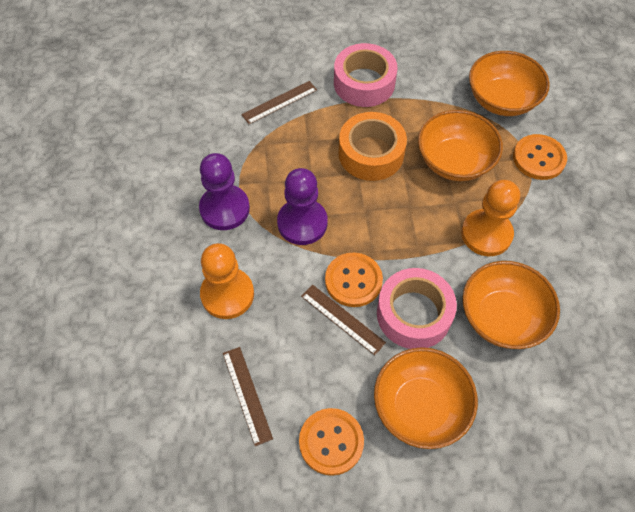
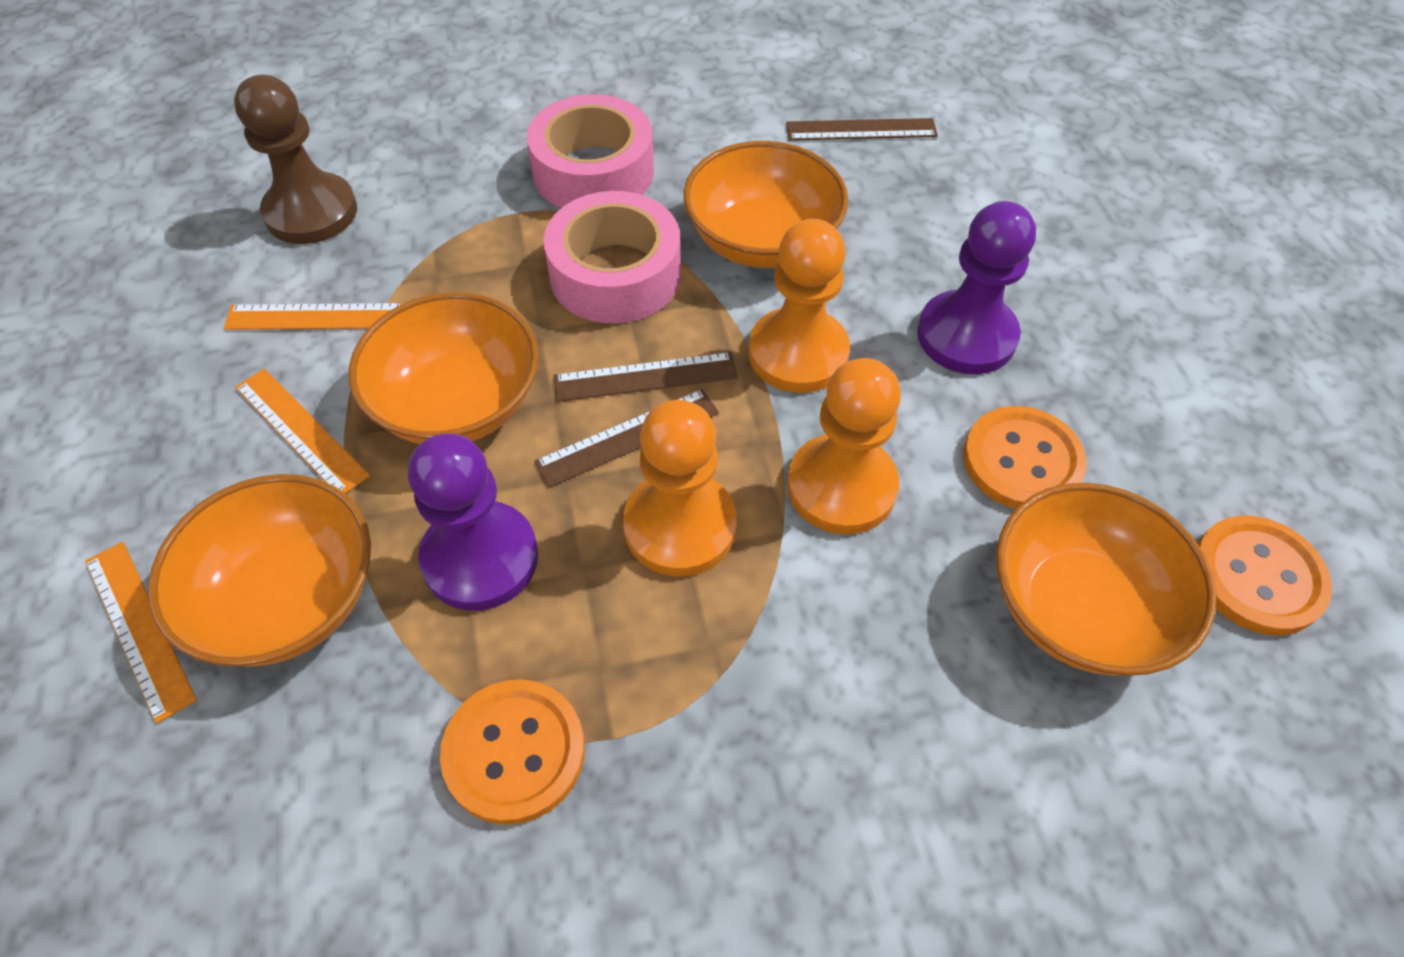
brown pawn: none = 0 -> [234,75,357,244] = 1
orange pawn: [200,243,254,319] [461,180,520,256] = 2 -> [623,400,737,576] [749,219,850,393] [787,358,901,534] = 3
orange ruler: none = 0 -> [85,542,197,724] [224,303,404,330] [235,369,370,494] = 3
orange tape: [339,112,407,181] = 1 -> none = 0

